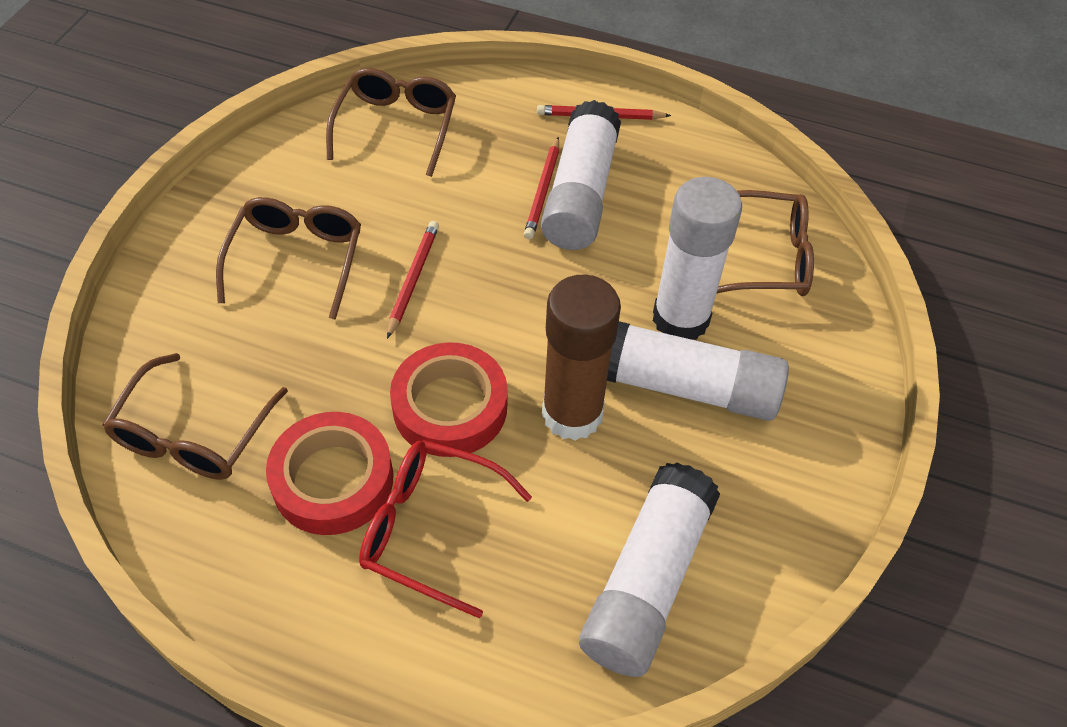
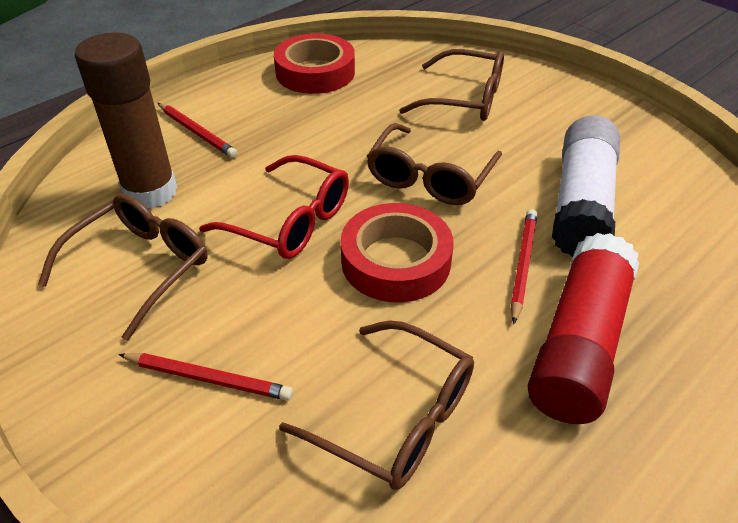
red glue stick: none = 0 -> [527,233,639,424] = 1
white glue stick: [541,100,621,250] [579,463,720,677] [607,321,789,421] [653,177,742,340] = 4 -> [552,115,620,257] = 1

